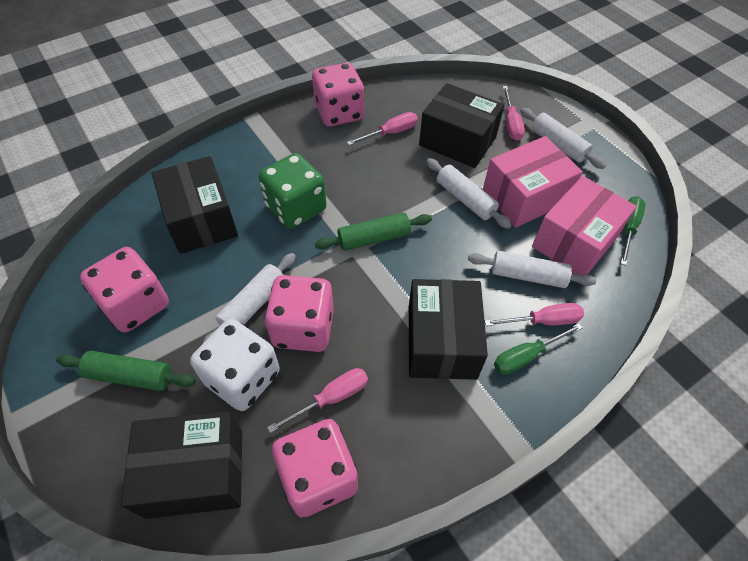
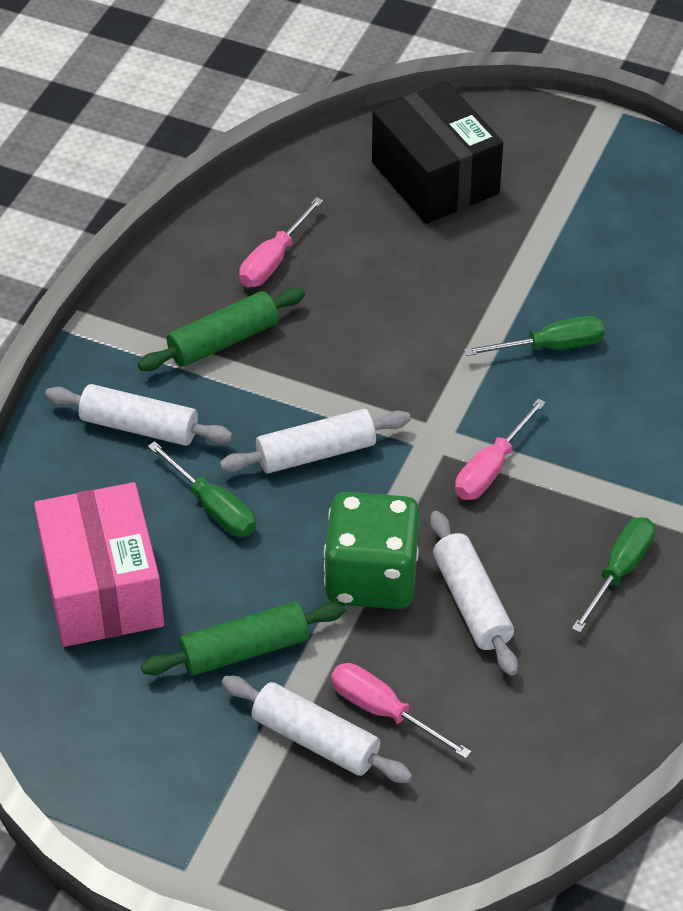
black box: [121,411,242,519] [152,156,238,254] [409,279,488,380] [419,83,504,168] = 4 -> [372,81,503,224] = 1
green screwdriver: [494,323,583,375] [621,196,645,266] = 2 -> [148,441,256,537] [464,316,605,356] [572,517,655,633] = 3
pink box: [483,136,583,228] [532,176,637,275] = 2 -> [34,482,164,647] = 1
pink dice: [80,247,169,333] [264,275,334,352] [272,419,358,518] [312,63,365,126] = 4 -> none = 0
pink screwdriver: [267,368,368,433] [347,112,418,145] [485,303,584,326] [503,86,525,140] = 4 -> [239,197,323,287] [331,663,472,759] [455,398,546,500] = 3
white dice: [190,319,280,411] = 1 -> none = 0

